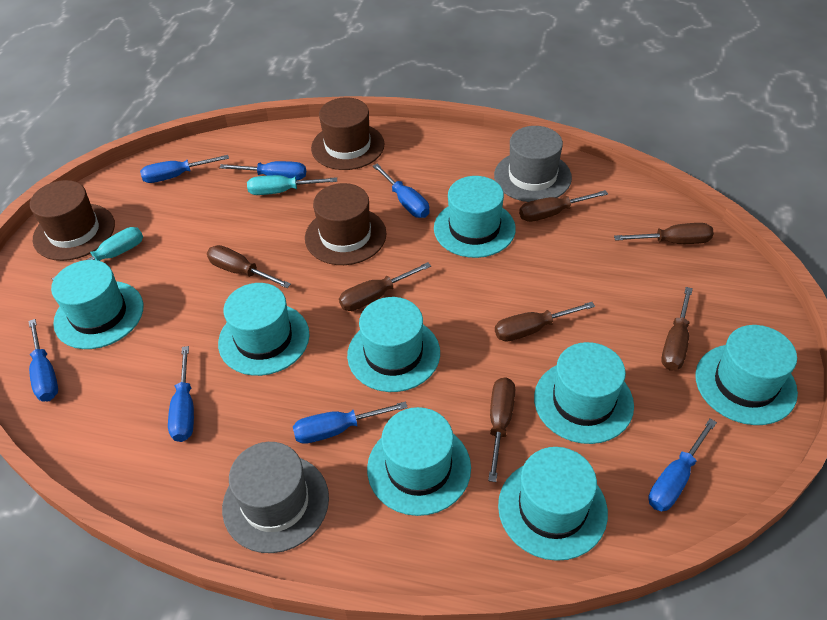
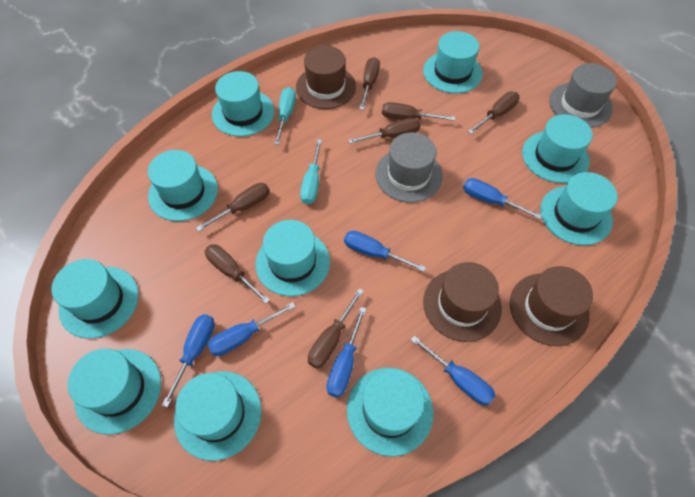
blue screwdriver: [28,319,58,402] [140,155,229,183] [168,346,194,442] [219,161,306,180] [293,401,408,444] [373,164,429,218] [648,419,717,511] = 7 -> [162,314,215,408] [208,302,296,356] [327,307,367,398] [344,231,426,272] [411,336,496,405] [463,178,542,219] = 6
turquoise hat: [51,260,143,349] [218,283,310,376] [347,297,440,392] [367,407,471,516] [434,176,516,258] [498,447,608,561] [534,342,634,444] [695,325,798,425] = 8 -> [51,259,139,339] [68,348,161,435] [148,150,218,221] [174,371,262,461] [212,71,275,137] [256,220,330,296] [347,368,433,457] [423,31,483,94] [522,114,593,183] [540,172,618,245] = 10

